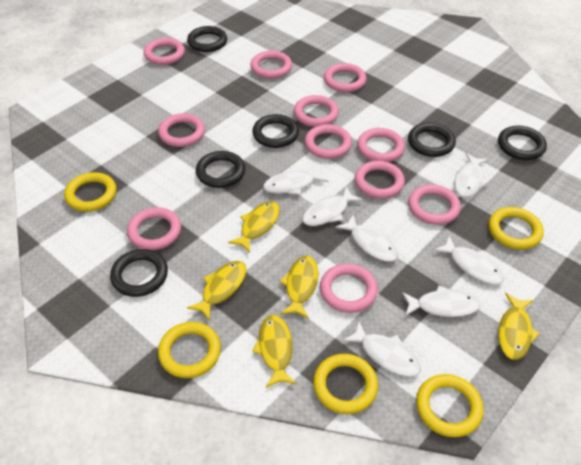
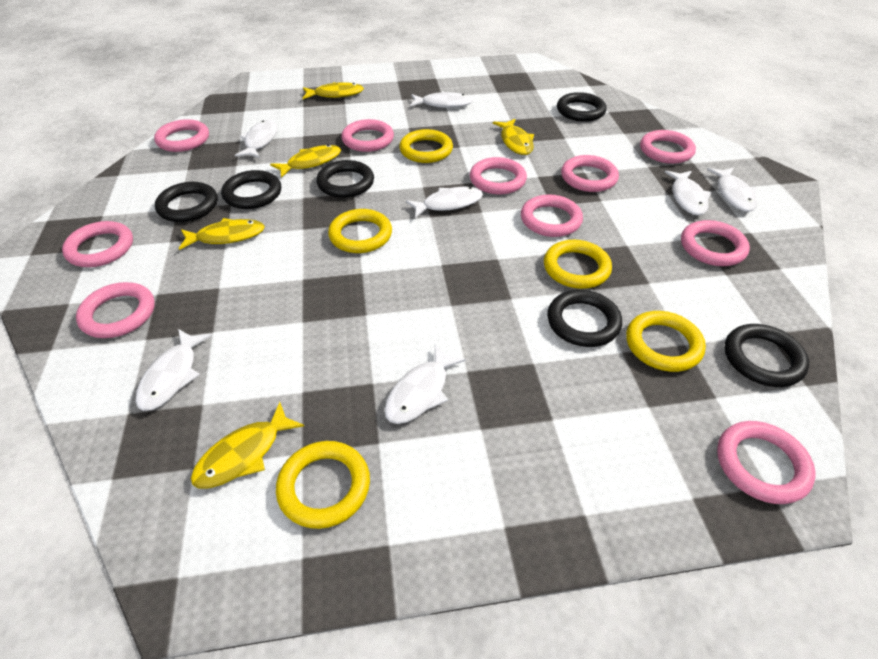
pink ring: [127,207,181,250] [144,38,185,65] [158,113,205,147] [250,51,292,79] [294,95,339,127] [305,124,352,159] [320,264,378,313] [324,63,367,92] [354,161,405,199] [357,128,405,162] [408,184,461,225] = 11 -> [62,221,133,267] [76,282,155,338] [154,119,209,152] [341,119,394,152] [470,157,527,195] [521,194,583,237] [561,155,619,192] [640,130,696,164] [681,220,750,266] [717,421,816,504] = 10

